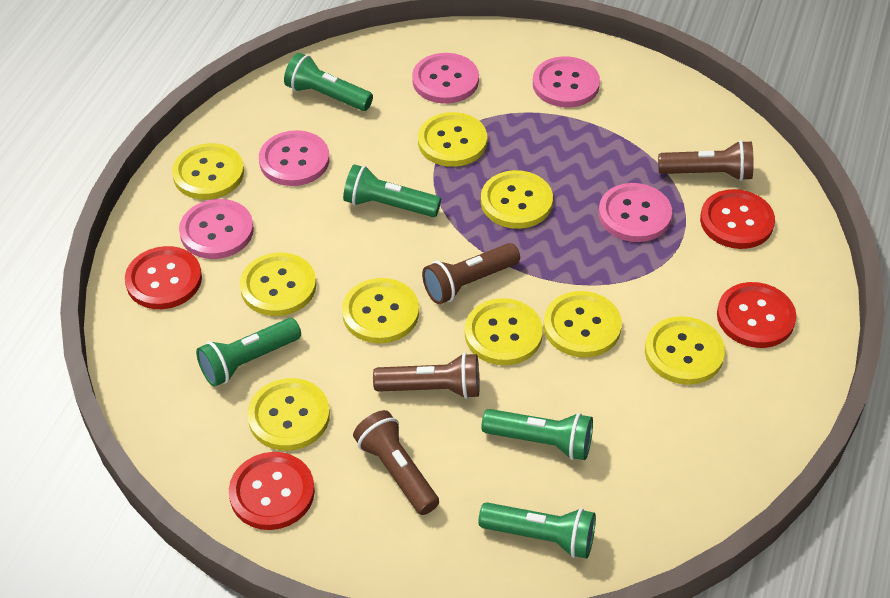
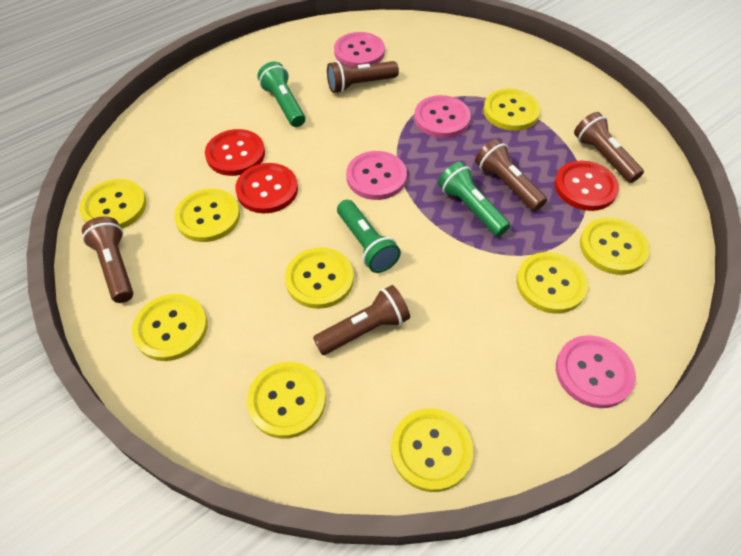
brown flashlight: [353,410,439,515] [373,353,480,399] [422,243,520,304] [658,140,753,181] = 4 -> [82,216,133,303] [313,285,410,355] [327,61,399,93] [475,139,547,211] [574,112,644,183] = 5
green flashlight: [196,318,301,387] [284,53,373,111] [343,164,441,217] [478,502,596,559] [482,409,593,460] = 5 -> [258,62,305,127] [337,200,401,273] [438,162,510,237] = 3
pink button: [179,199,254,259] [259,130,330,186] [412,53,479,104] [533,56,600,107] [599,183,672,242] = 5 -> [334,32,385,67] [346,151,407,200] [414,95,471,138] [556,335,636,408] = 4
red button: [125,246,202,309] [229,452,315,530] [700,189,775,249] [717,282,796,348] = 4 -> [205,129,265,176] [235,163,298,213] [555,160,619,211] = 3

